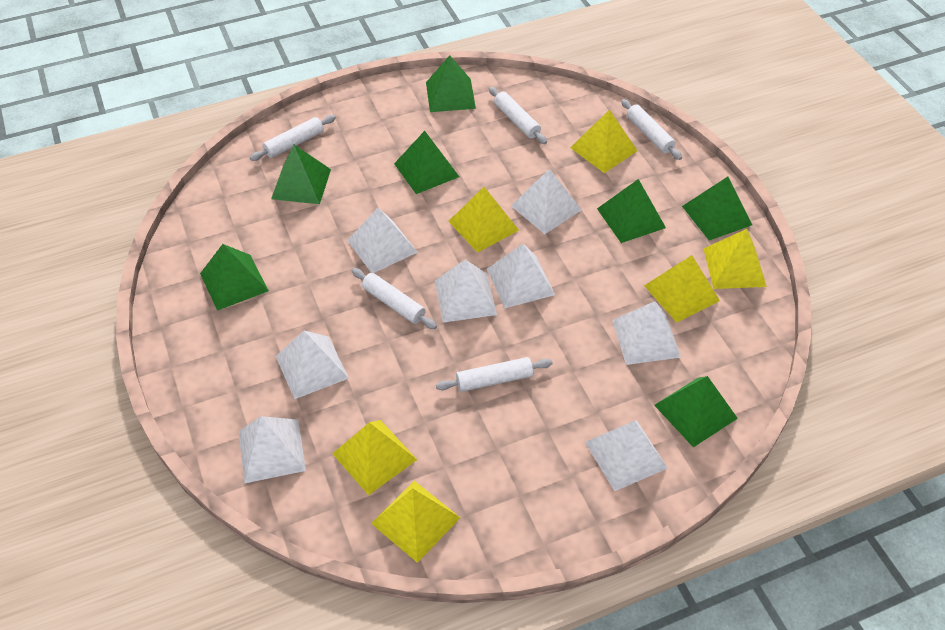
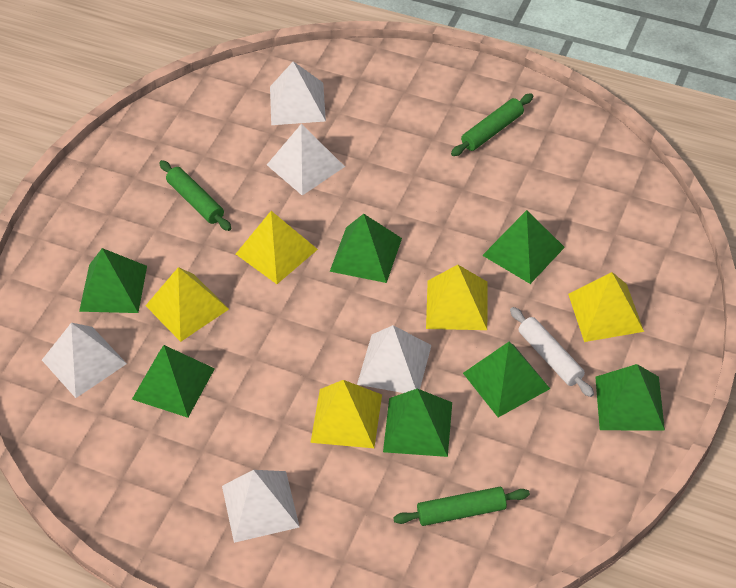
green rolling pin: none = 0 -> [159,160,231,231] [393,487,530,526] [451,93,533,156] = 3
white pyramid: [239,416,306,483] [276,331,349,399] [347,208,418,273] [435,260,497,323] [487,244,555,308] [511,169,581,234] [585,421,668,491] [612,301,681,365] = 8 -> [42,323,127,398] [222,470,300,543] [267,124,345,196] [270,61,326,125] [357,325,431,393] = 5
white rolling pin: [250,115,336,161] [352,268,437,329] [436,357,553,392] [489,87,547,144] [621,99,682,160] = 5 -> [510,307,594,397] = 1
yellow pyramid: [332,420,417,495] [371,481,460,563] [448,187,519,253] [570,109,637,173] [644,255,720,323] [703,229,767,289] = 6 -> [145,267,229,342] [236,211,318,284] [310,380,382,448] [426,265,488,330] [568,272,644,342] = 5

